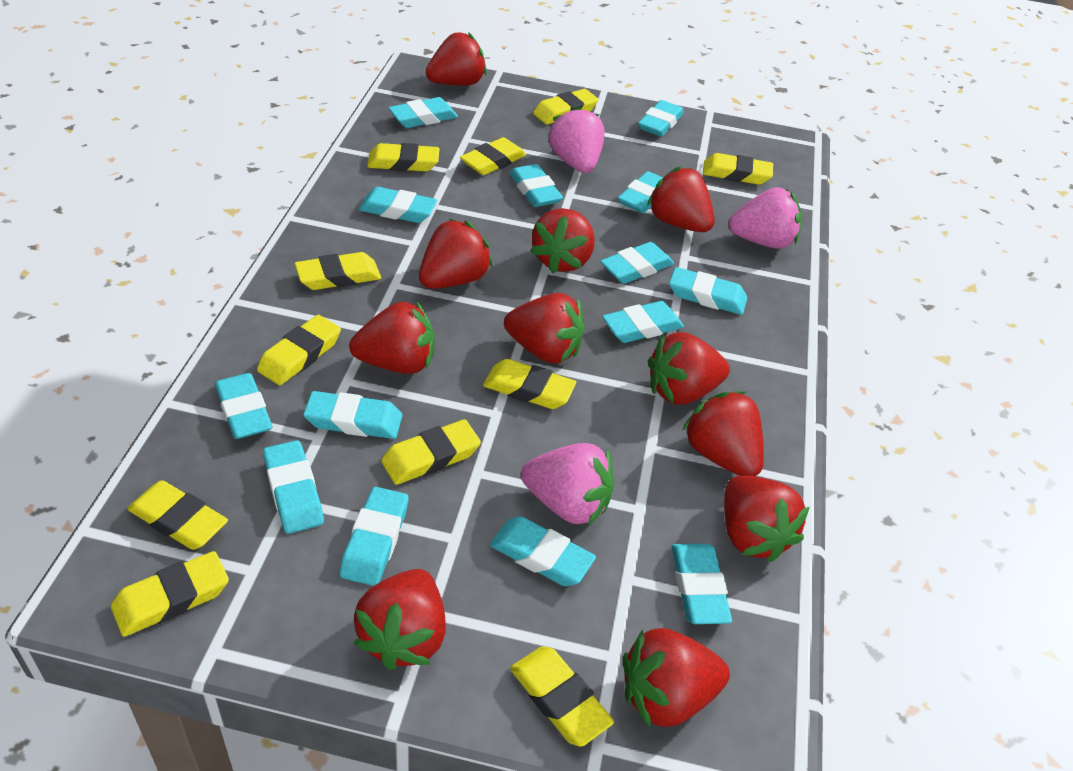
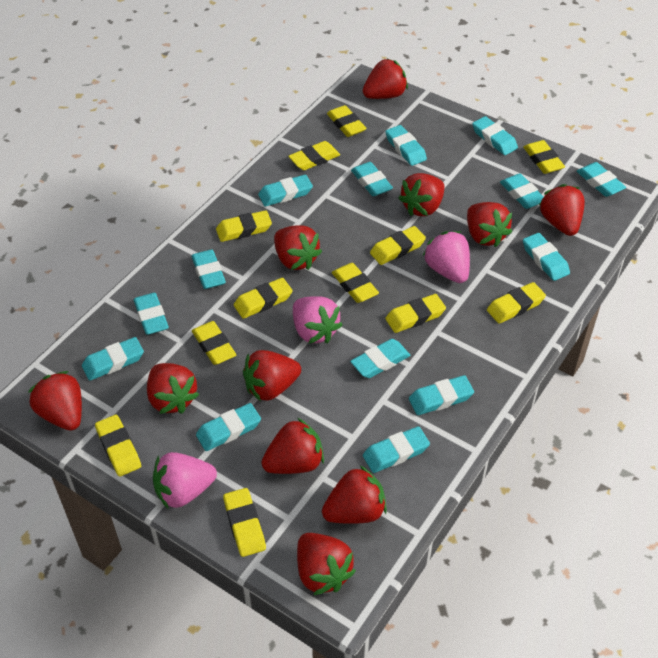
yellow eraser: [111,551,229,637] [127,480,228,550] [257,315,341,385] [295,252,381,290] [367,143,440,172] [381,419,481,485] [460,137,526,175] [483,359,576,409] [510,646,614,747] [533,89,599,124] [703,153,773,185] = 11 -> [95,415,141,477] [192,321,236,365] [216,210,272,242] [223,488,266,557] [234,278,293,319] [288,141,340,170] [327,105,367,137] [332,263,379,303] [370,226,426,265] [385,294,446,333] [487,282,546,324] [523,140,565,174] = 12

